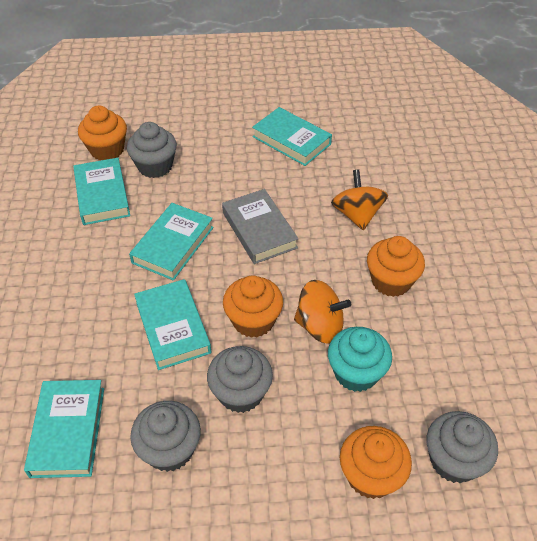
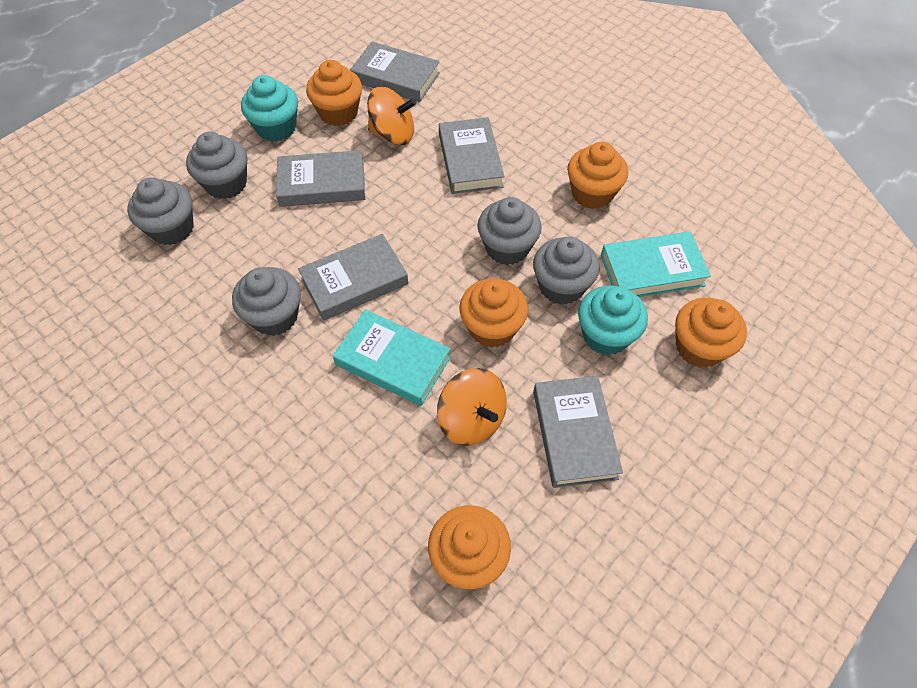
grey book: [222,189,298,264] = 1 -> [276,150,365,207] [298,234,408,321] [350,42,440,102] [439,117,505,194] [533,376,623,488] = 5
grey cupcake: [127,122,177,178] [130,401,201,472] [207,346,273,413] [427,411,498,483] = 4 -> [127,177,194,245] [186,132,247,199] [232,267,301,336] [478,197,542,265] [533,236,600,305] = 5
orange cupcake: [78,106,127,160] [223,275,283,338] [340,426,412,499] [367,236,425,297] = 4 -> [306,60,362,126] [428,505,511,589] [459,278,528,348] [567,142,628,209] [675,298,747,368] = 5
turquoise book: [24,380,104,478] [73,158,130,225] [129,203,214,281] [134,279,211,370] [252,107,332,166] = 5 -> [333,309,451,406] [601,231,711,297] = 2
turquoise cupcake: [328,327,392,392] = 1 -> [241,75,298,142] [578,285,648,355] = 2

